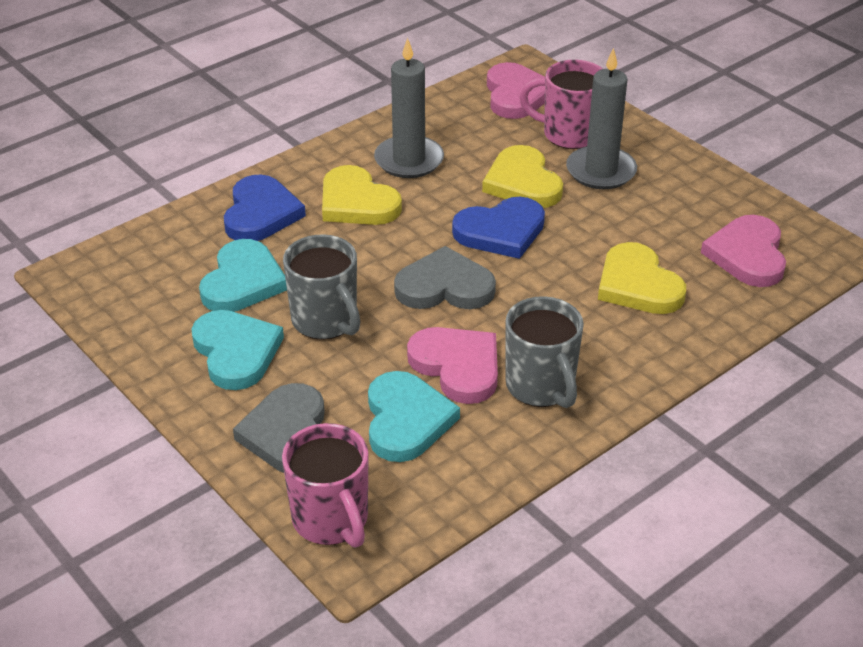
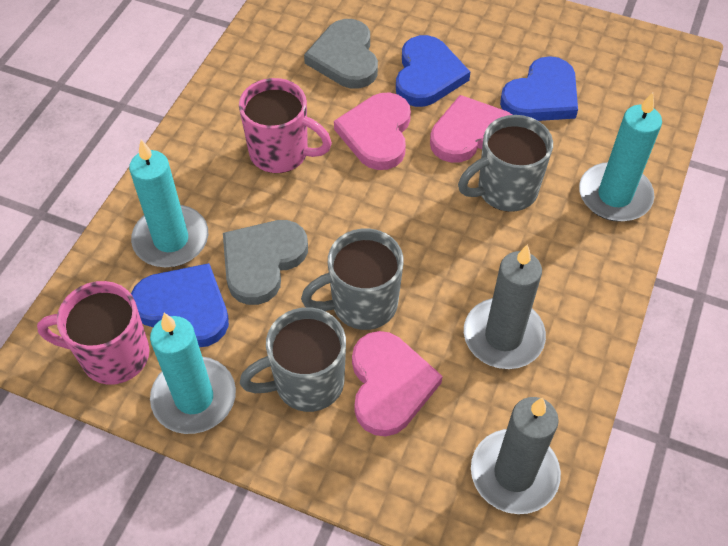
blue heart: [224,175,306,241] [452,197,545,259] = 2 -> [131,263,229,347] [396,35,470,107] [500,56,578,121] = 3
grey mug: [283,234,360,340] [505,296,584,408] = 2 -> [240,307,346,412] [301,229,404,330] [458,115,553,212] = 3
turquoise candle: none = 0 -> [129,140,208,267] [150,313,236,434] [579,92,662,222] = 3
turquoise heart: [191,310,284,390] [199,239,287,312] [368,371,460,462] = 3 -> none = 0
yellow heart: [322,165,402,225] [482,145,563,208] [598,242,686,314] = 3 -> none = 0

